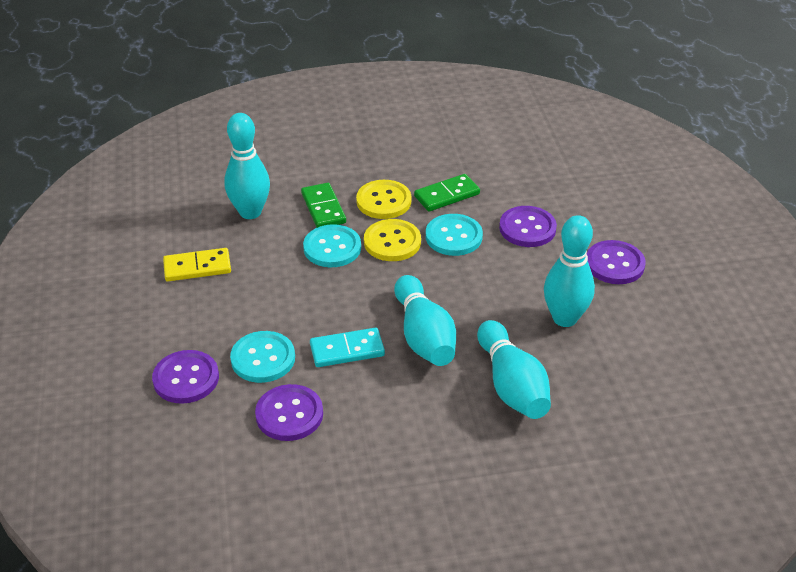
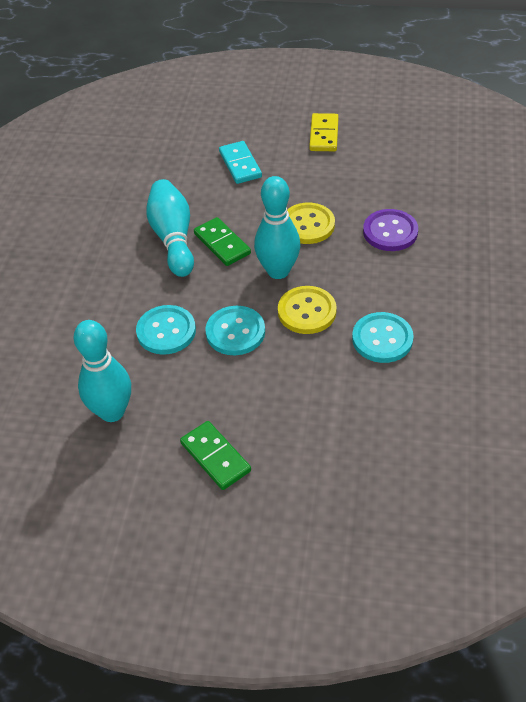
purple button: [152,350,219,404] [255,384,323,441] [499,206,557,247] [587,240,646,284] = 4 -> [363,209,418,251] = 1
turquoise bowling pin: [224,113,270,219] [394,275,456,366] [477,320,551,419] [544,215,595,327] = 4 -> [74,320,131,422] [146,179,194,277] [254,176,300,279] = 3

